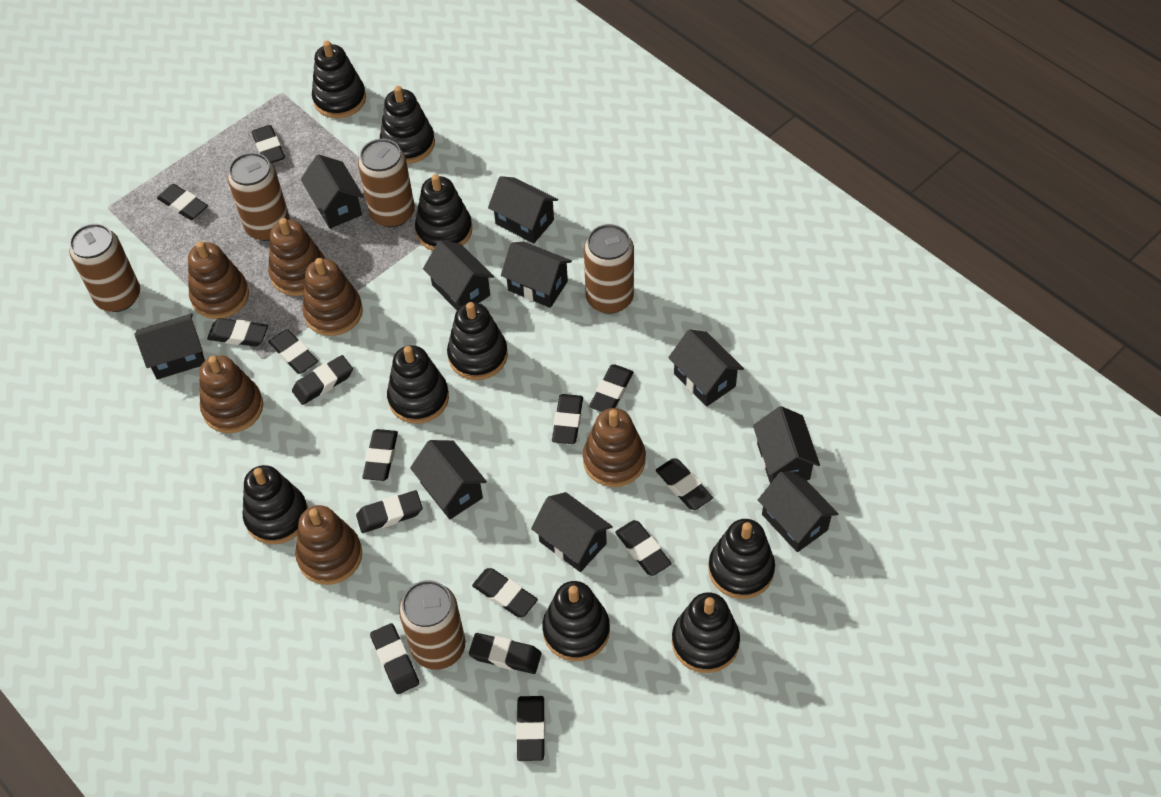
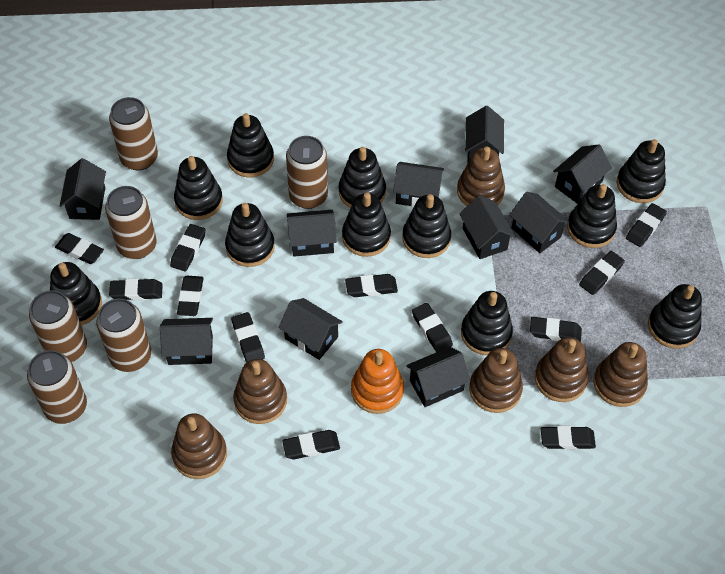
black eraser: [157,184,208,220] [207,318,268,346] [252,125,285,163] [268,329,318,374] [292,355,353,405] [356,490,423,533] [362,429,398,481] [370,623,419,694] [469,633,541,674] [472,568,538,617] [516,696,545,761] [552,394,583,444] [589,364,634,412] [615,520,672,576] [656,458,713,510] = 15 -> [55,233,104,264] [109,279,163,300] [170,224,206,272] [177,276,204,316] [231,312,265,363] [282,430,340,459] [345,274,398,297] [412,303,453,352] [530,317,582,342] [541,426,596,450] [579,251,625,295] [626,203,667,247] = 12
black stacking toy: [243,465,308,544] [312,41,366,118] [380,86,435,164] [387,345,449,424] [415,174,472,251] [447,302,508,380] [542,581,610,661] [672,592,740,673] [708,519,775,599] = 9 -> [50,262,102,325] [174,156,223,220] [225,203,275,267] [227,113,274,177] [339,147,386,208] [342,193,391,257] [402,194,451,258] [461,291,513,355] [567,184,617,248] [617,139,666,203] [648,284,702,348] = 11
brown can: [69,223,140,312] [228,152,290,241] [358,139,415,227] [399,580,465,670] [584,224,634,314] = 5 -> [27,350,87,424] [29,290,87,362] [96,298,151,372] [105,186,157,259] [109,97,158,171] [286,136,328,209] = 6
orange stacking toy: none = 0 -> [351,349,404,414] = 1

